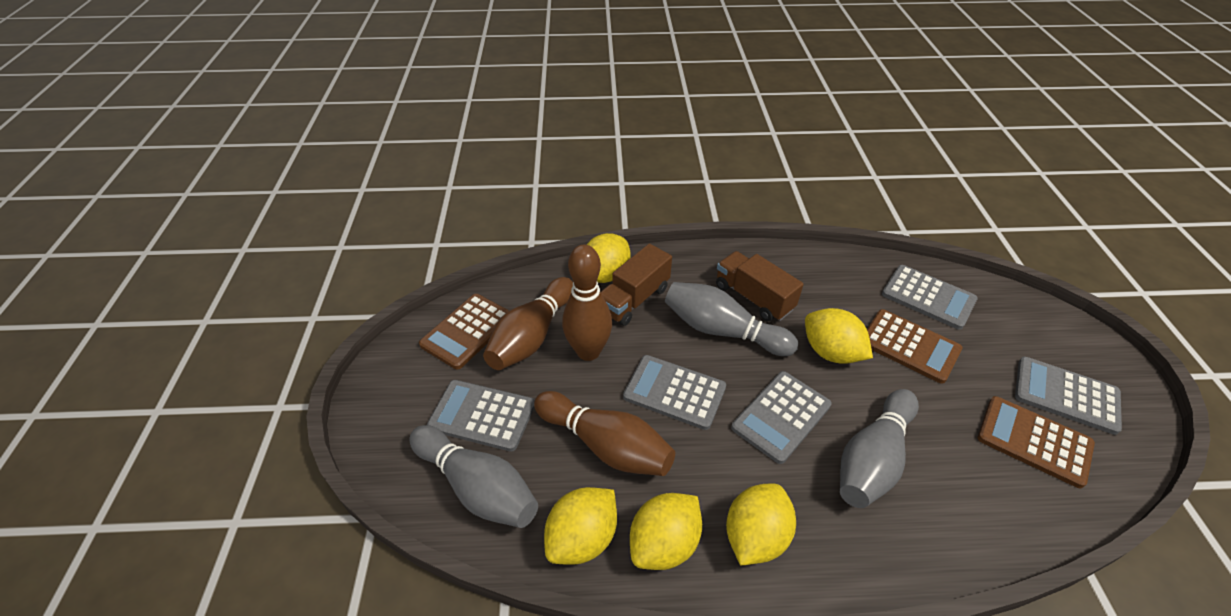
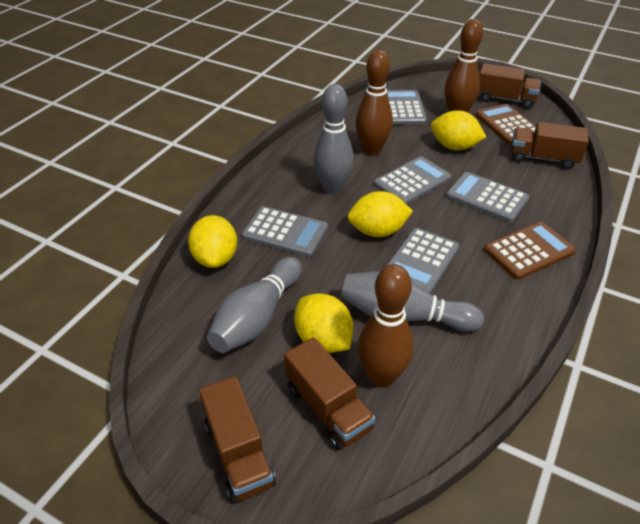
brown calculator: [419,294,509,370] [867,309,963,384] [978,396,1095,488] = 3 -> [476,104,536,145] [484,222,576,280] = 2
brown truck: [601,243,672,326] [716,251,804,321] = 2 -> [199,376,276,503] [284,337,375,450] [478,63,541,109] [511,122,589,169] = 4
yellow lemon: [544,487,617,565] [586,233,630,283] [630,493,702,570] [726,484,796,566] [805,308,873,364] = 5 -> [188,215,237,268] [294,293,353,353] [348,191,413,237] [431,110,486,150] = 4

